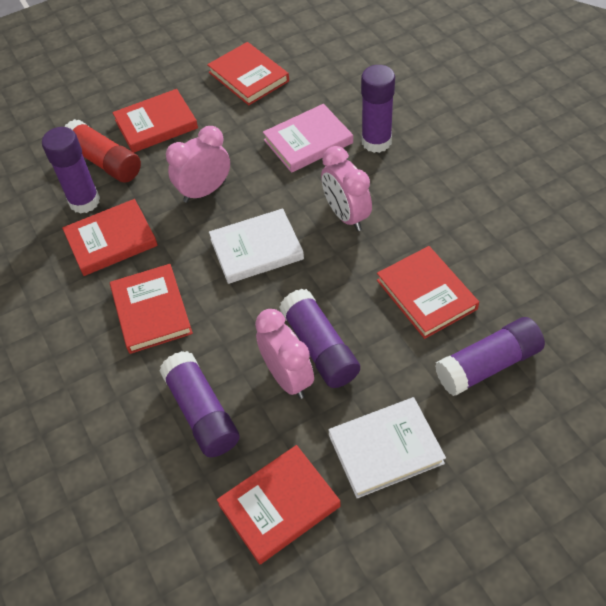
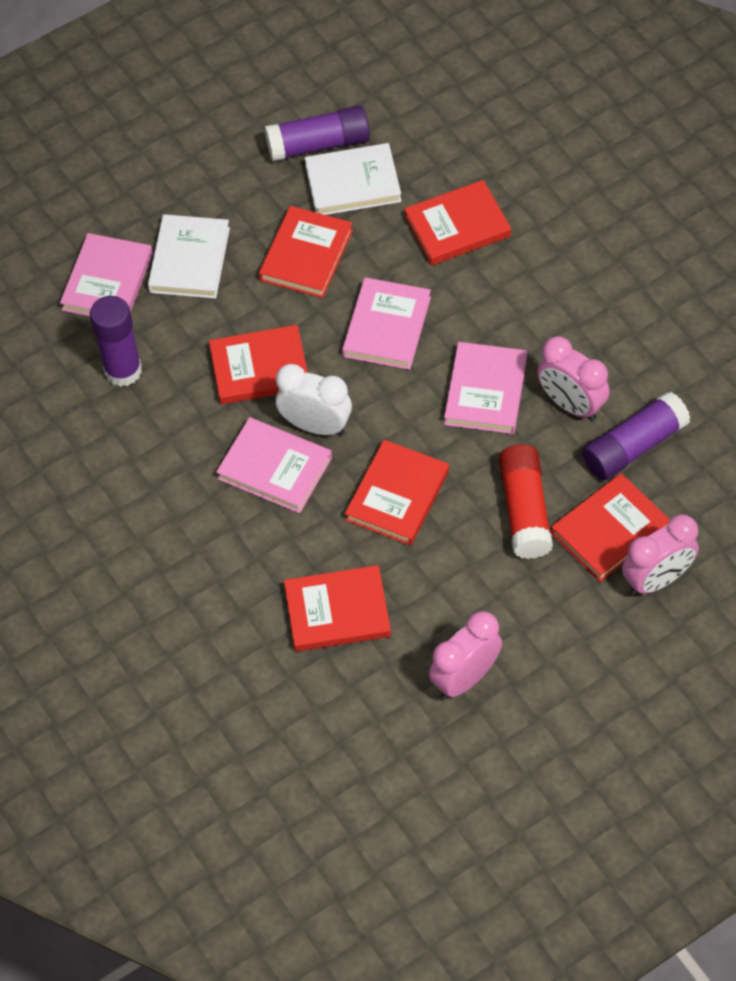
pink book: [263,104,353,173] = 1 -> [60,233,153,316] [216,417,332,513] [342,277,431,370] [444,342,527,434] = 4
purple glue stick: [42,127,100,214] [159,351,240,457] [279,289,360,388] [361,65,395,153] [435,317,545,396] = 5 -> [90,296,142,387] [265,105,370,161] [582,392,690,481] = 3
white clock: none = 0 -> [276,364,352,435] = 1

